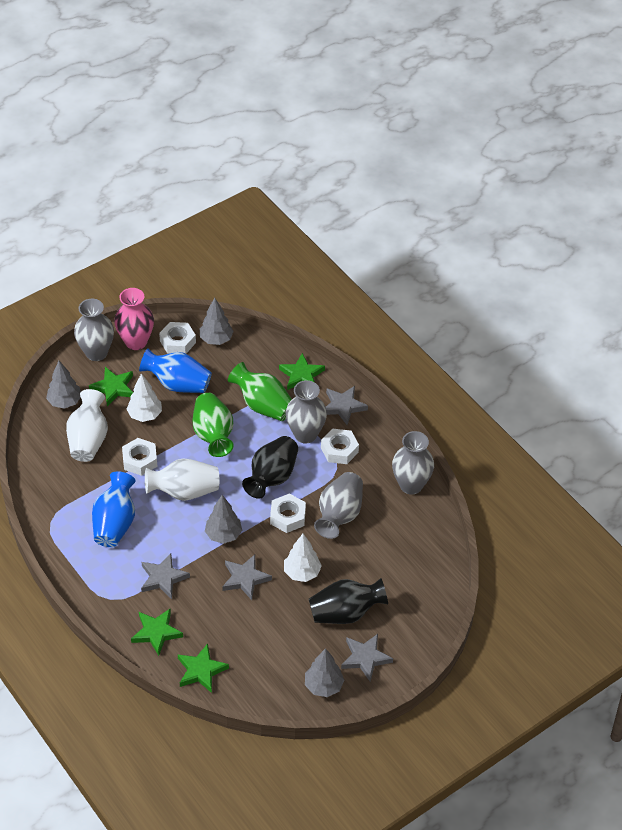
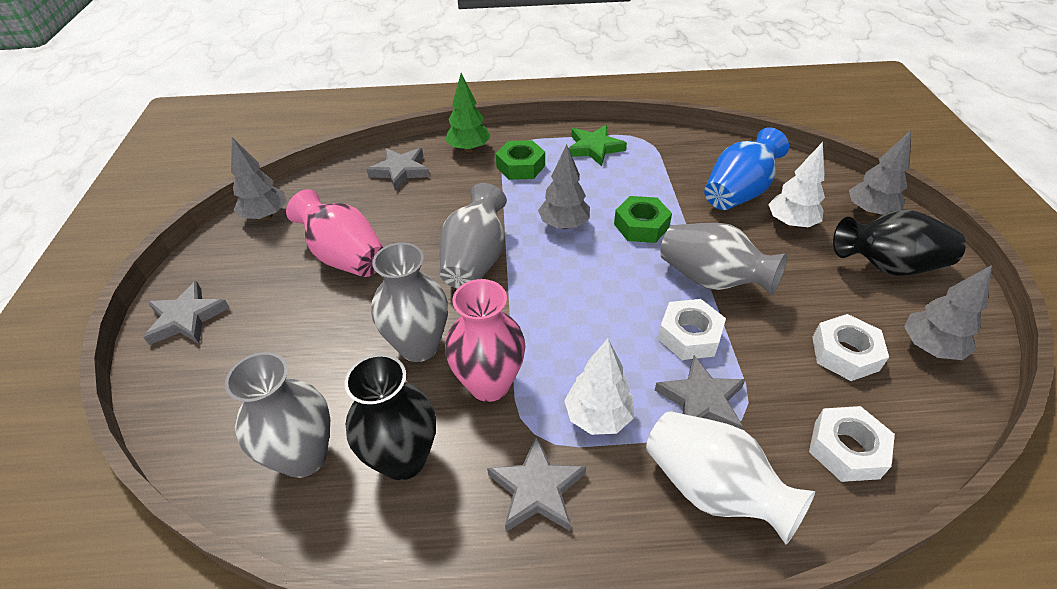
blue vase: [92,471,136,547] [139,348,212,393] = 2 -> [704,127,789,210] = 1
green nut: none = 0 -> [496,140,545,180] [614,196,672,243] = 2
green star: [89,367,133,406] [131,608,183,656] [178,644,229,693] [279,353,325,390] = 4 -> [569,125,627,166] = 1
green tree: none = 0 -> [445,73,491,152] = 1
green vase: [192,393,234,457] [228,362,292,421] = 2 -> none = 0
pink vase: [114,288,154,350] = 1 -> [286,189,384,277] [445,279,526,402] = 2
white nut: [122,438,158,476] [159,322,196,354] [270,493,306,533] [321,429,359,464] = 4 -> [658,299,726,360] [809,406,895,482] [812,314,889,381] = 3
white vase: [66,389,108,462] [145,458,219,501] = 2 -> [646,411,815,544] = 1

